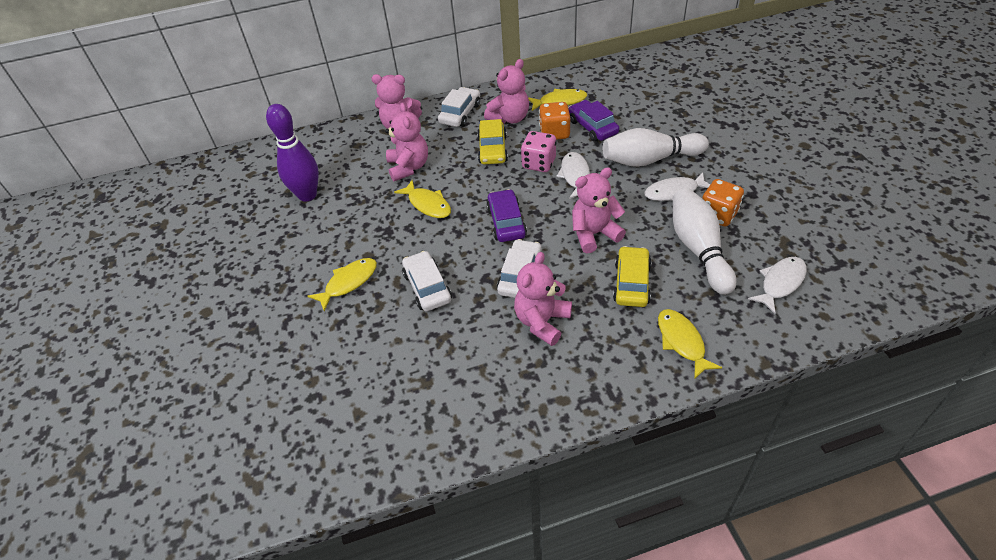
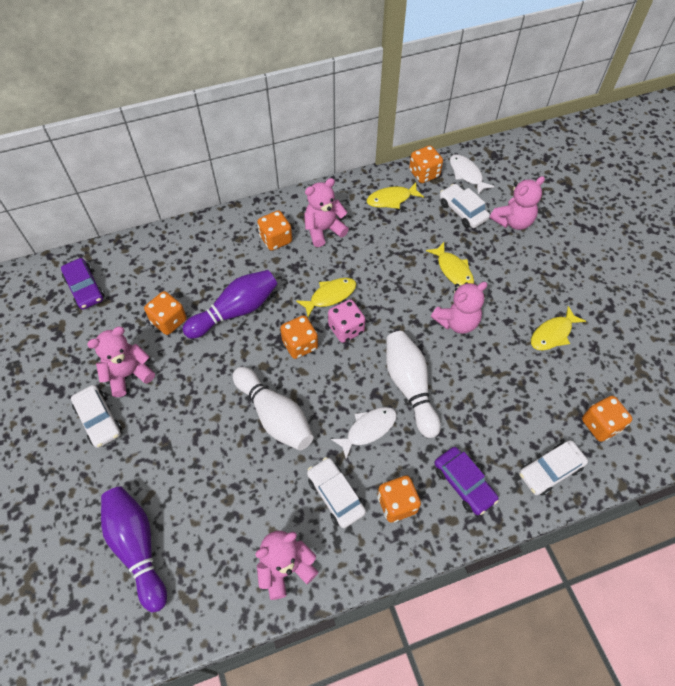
orange dice: [539,102,570,140] [702,179,744,227] = 2 -> [144,291,187,335] [257,210,292,251] [280,315,318,359] [377,476,421,522] [409,145,443,183] [582,396,632,442] = 6
purple bowling pin: [266,104,319,202] = 1 -> [101,486,167,612] [183,270,277,339] = 2
white car: [402,251,452,311] [438,87,480,127] [497,239,542,298] = 3 -> [71,385,122,448] [307,457,366,528] [440,184,490,228] [519,440,588,496] = 4
white fish: [556,152,590,199] [644,172,710,201] [748,257,807,314] = 3 -> [331,407,397,459] [450,154,495,195] = 2
yellow car: [477,119,508,165] [613,246,652,307] = 2 -> none = 0

